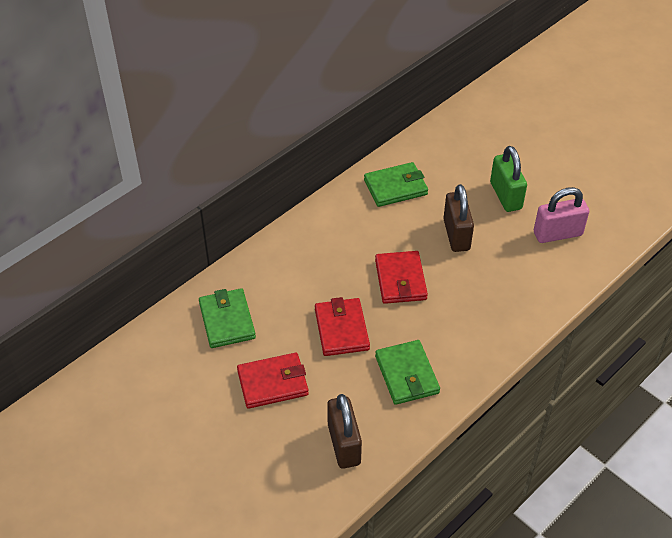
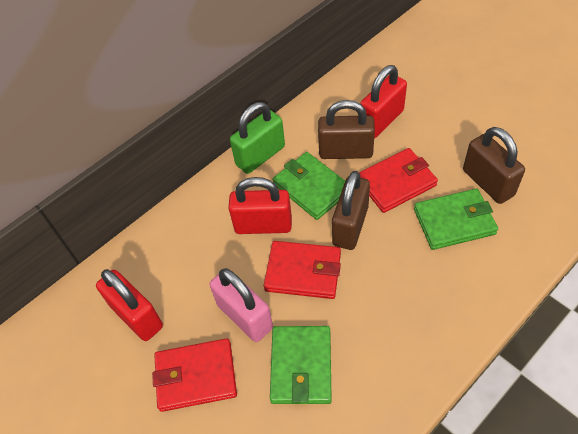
brown padlock: [327,394,362,469] [443,184,474,252] = 2 -> [318,100,375,159] [332,171,370,250] [463,127,525,204] = 3
red padlock: none = 0 -> [96,269,163,341] [229,177,292,234] [360,65,407,138] = 3

